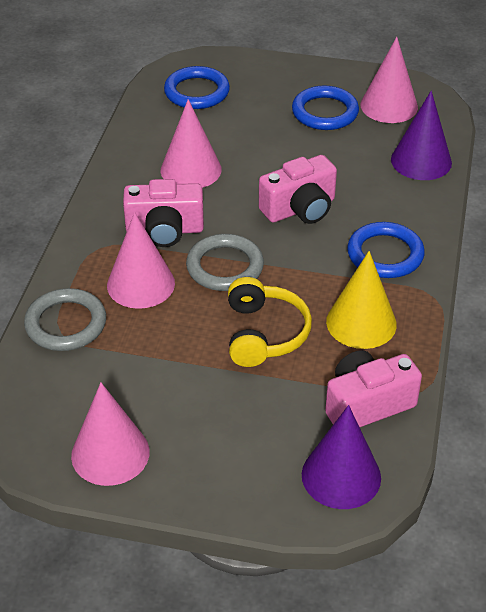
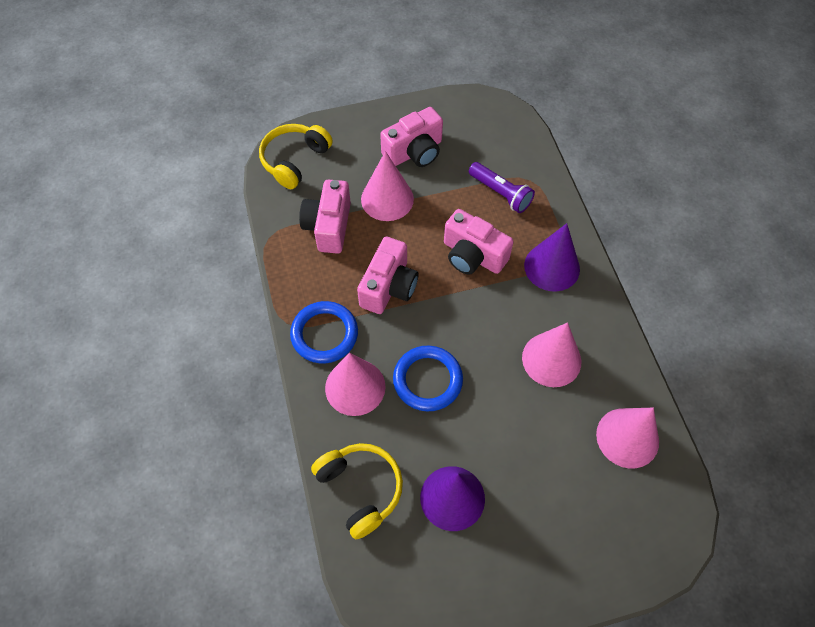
blue ring: [164,66,230,109] [292,86,359,130] [347,222,425,278] = 3 -> [290,301,358,363] [393,345,463,412] = 2
grey ring: [24,288,106,351] [186,234,264,291] = 2 -> none = 0
pink camera: [123,179,204,247] [259,155,337,224] [325,350,422,427] = 3 -> [299,179,351,254] [357,237,419,314] [380,107,443,167] [444,209,514,275] = 4
purple flashlight: none = 0 -> [469,162,535,213] = 1
yellow cone: [326,251,397,349] = 1 -> none = 0
yellow headphones: [228,277,312,367] = 1 -> [259,124,333,189] [311,443,403,539] = 2

